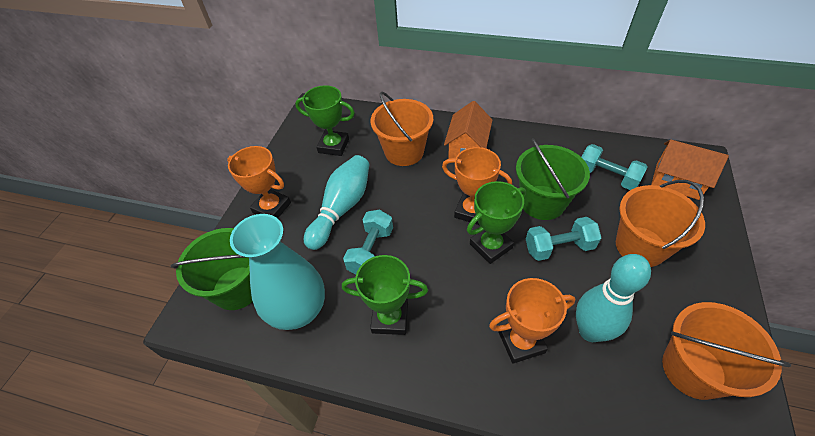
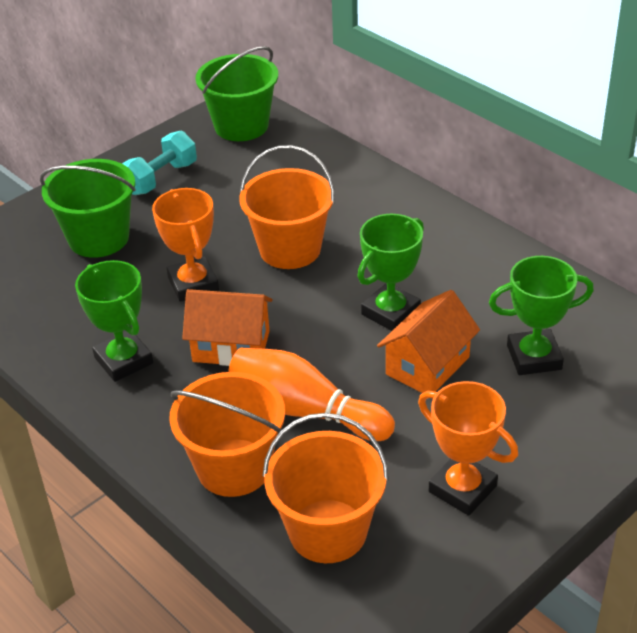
orange bowling pin: none = 0 -> [229,347,395,441] = 1
orange trophy: [227,146,291,218] [442,147,512,225] [489,278,576,364] = 3 -> [152,188,219,302] [418,381,518,516] = 2
turquoise bowling pin: [304,155,369,250] [576,254,651,342] = 2 -> none = 0
turquoise dumbbell: [343,210,393,275] [526,217,601,261] [582,144,648,190] = 3 -> [122,131,197,195] = 1
turquoise vase: [230,214,325,330] = 1 -> none = 0

